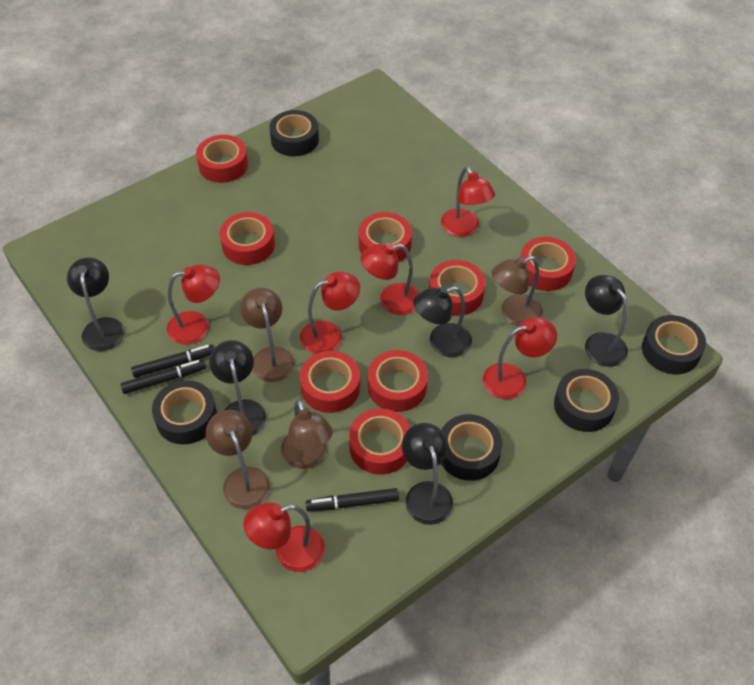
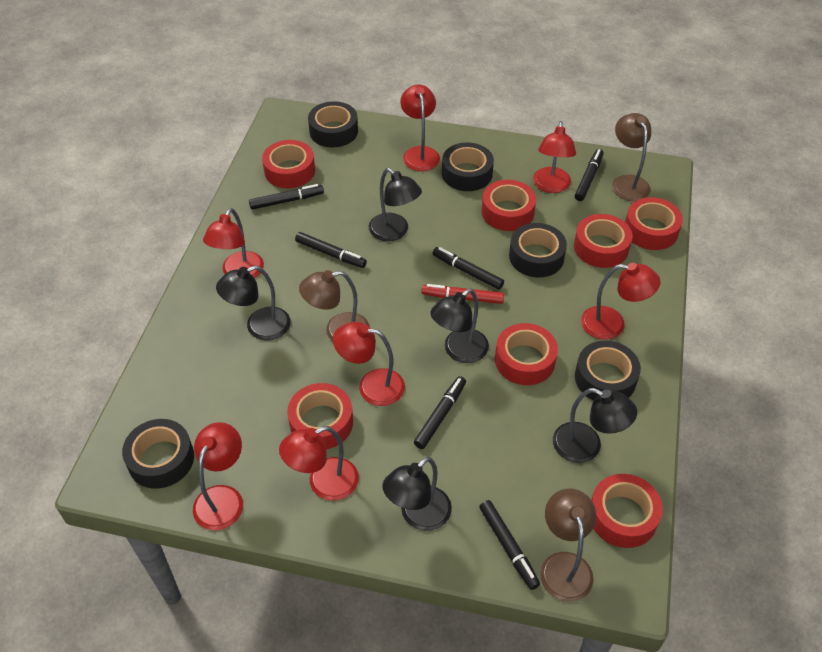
black marker: [120,359,206,394] [131,345,215,378] [306,488,399,511] = 3 -> [249,184,324,210] [295,232,367,268] [414,376,466,449] [432,247,504,290] [479,500,540,590] [575,149,604,201] = 6
brown lamp: [206,410,270,509] [240,287,295,382] [281,400,333,469] [492,256,543,326] = 4 -> [299,270,370,342] [540,489,596,602] [612,113,651,201] = 3
red lamp: [167,265,220,345] [243,503,325,572] [300,272,360,354] [361,243,419,315] [441,167,495,237] [483,317,557,399] = 6 -> [193,422,243,531] [203,208,264,278] [279,426,359,501] [333,322,405,406] [400,85,440,171] [533,121,576,193] [581,263,661,340] = 7
red marker: none = 0 -> [421,284,504,304] = 1
red tape: [196,135,248,183] [220,212,275,265] [300,351,360,413] [349,409,410,475] [359,212,412,262] [368,350,428,412] [429,260,486,316] [521,237,576,291] = 8 -> [262,140,315,188] [287,383,353,449] [481,180,536,231] [495,323,558,385] [574,214,633,268] [591,474,663,548] [625,197,683,250] = 7

